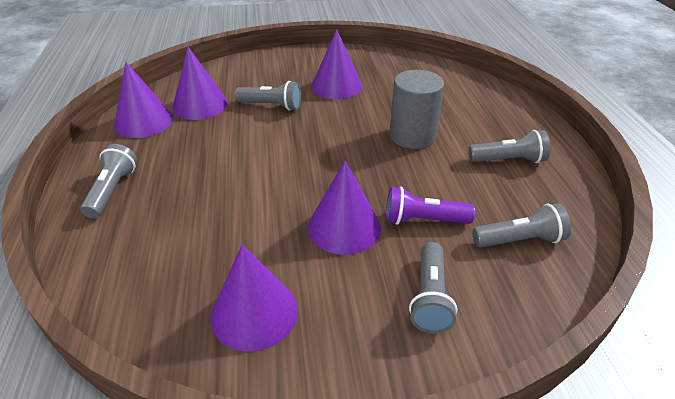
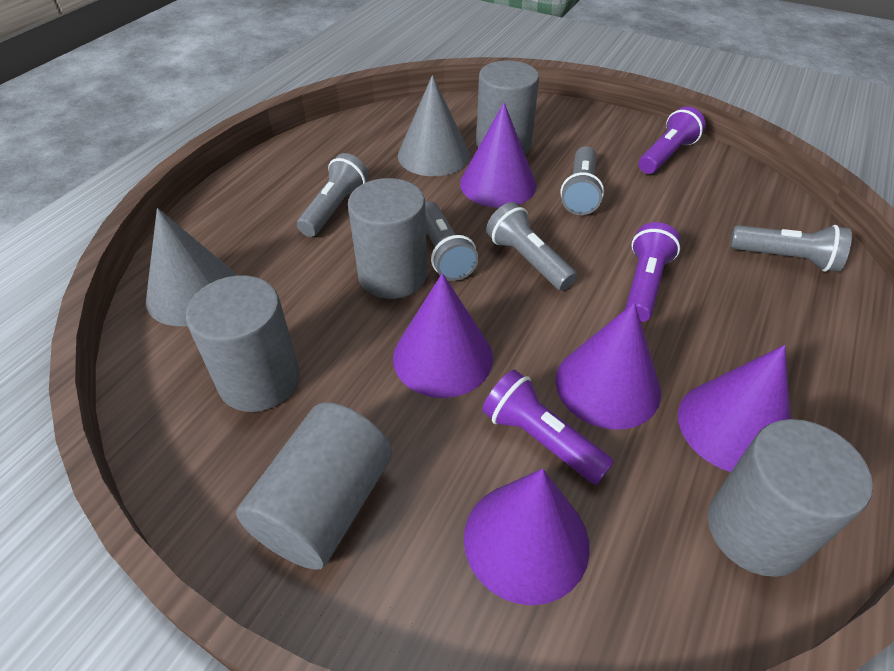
grey cone: none = 0 -> [146,208,237,326] [398,75,470,176] = 2
grey cylinder: [390,70,444,149] = 1 -> [186,275,300,412] [236,402,392,570] [348,178,427,299] [476,61,539,155] [708,419,873,577] = 5
purple flashlight: [386,186,475,225] = 1 -> [482,370,614,485] [625,222,680,322] [639,106,706,174] = 3

